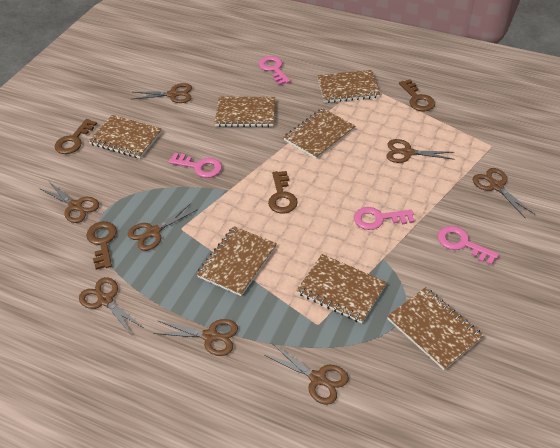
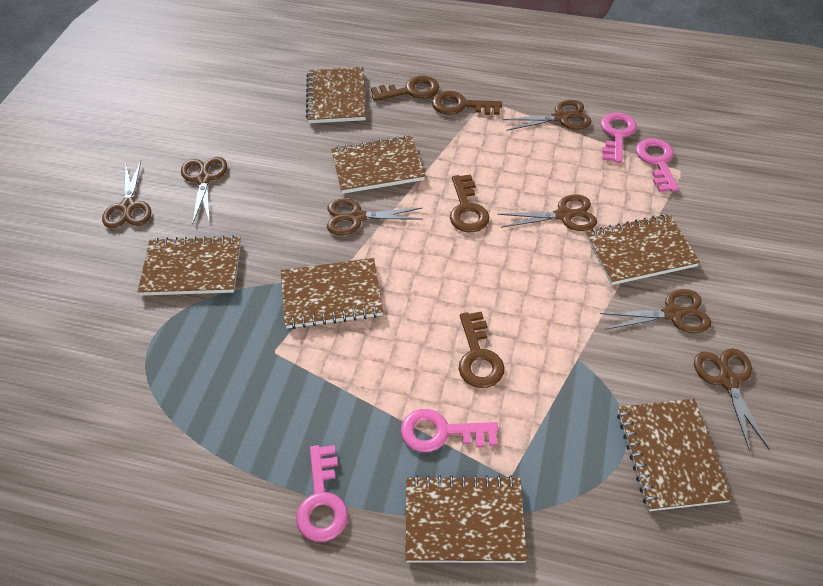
brown scissors: [39,182,99,223] [79,277,144,334] [128,203,198,251] [133,83,192,103] [153,319,238,356] [264,343,349,405] [386,139,455,163] [473,168,535,219] = 8 -> [102,161,151,228] [181,157,227,224] [327,198,423,235] [498,194,597,231] [502,100,591,131] [600,289,711,333] [694,348,769,451] = 7

